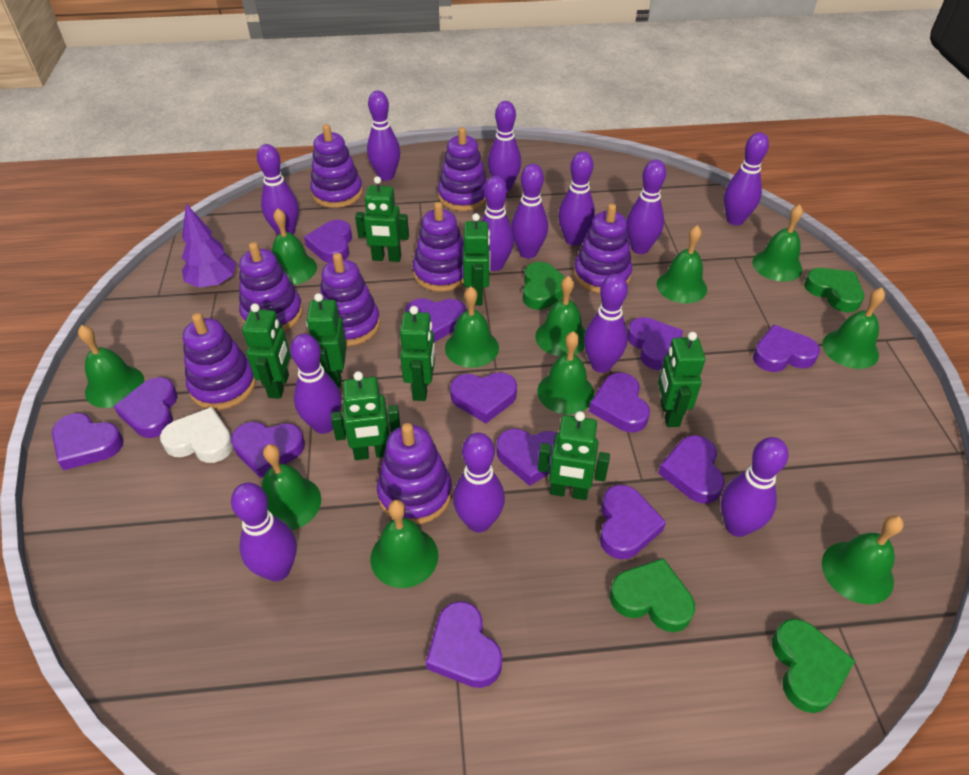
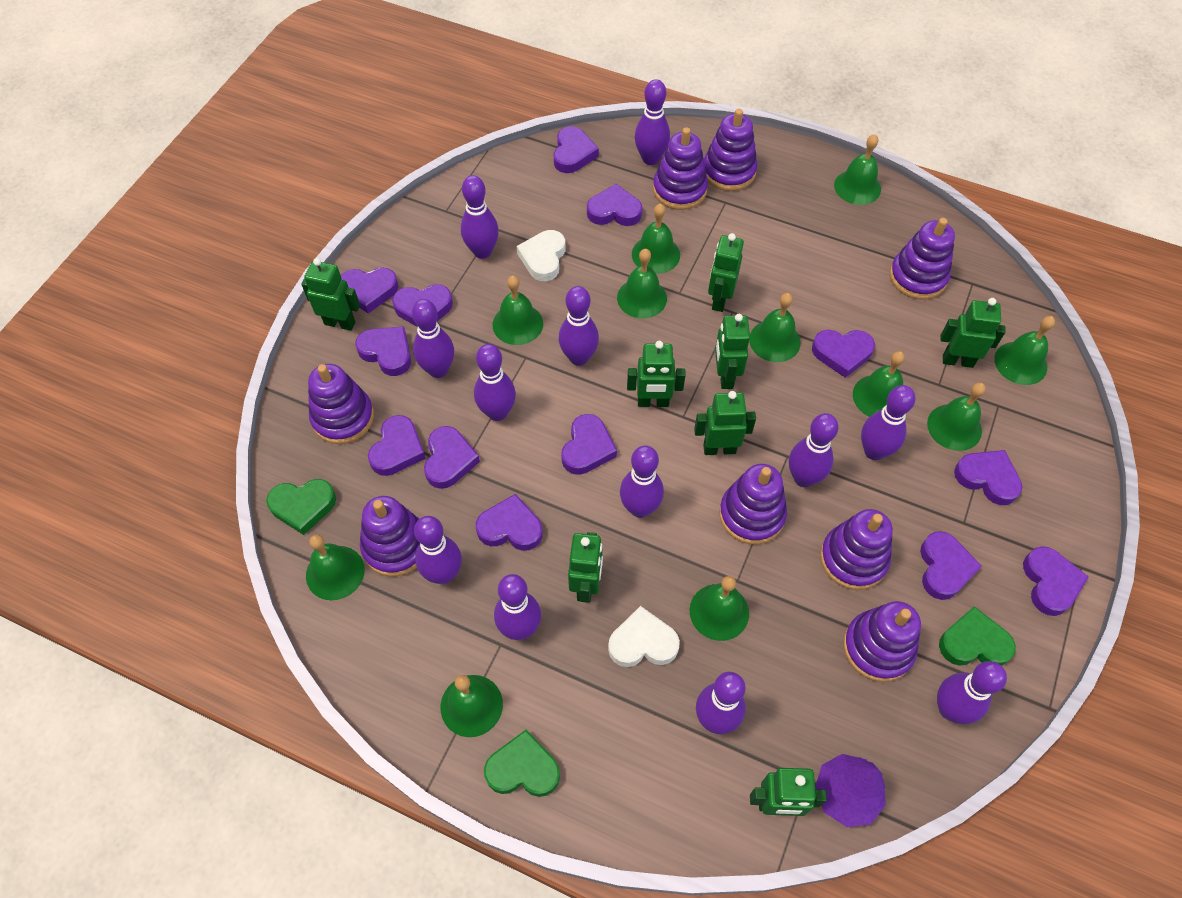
green heart: [523,262,565,310] [610,558,695,632] [772,619,855,713] [804,268,864,312] = 4 -> [266,479,336,535] [484,730,560,797] [939,606,1016,666] = 3
purple bowling pin: [231,483,297,581] [257,144,299,235] [290,334,342,434] [367,91,400,181] [453,433,505,532] [482,176,514,271] [488,101,521,191] [511,164,548,258] [558,151,595,246] [584,274,628,373] [627,160,666,254] [721,437,789,537] [724,132,769,225] = 13 -> [412,299,454,378] [414,516,462,584] [461,175,499,259] [474,344,516,421] [494,574,541,640] [559,286,599,366] [620,445,664,518] [635,79,670,165] [696,672,746,734] [789,413,839,487] [861,385,915,460] [937,661,1007,724] = 12
white heart: [160,407,233,463] = 1 -> [517,230,565,281] [608,606,680,667] = 2

